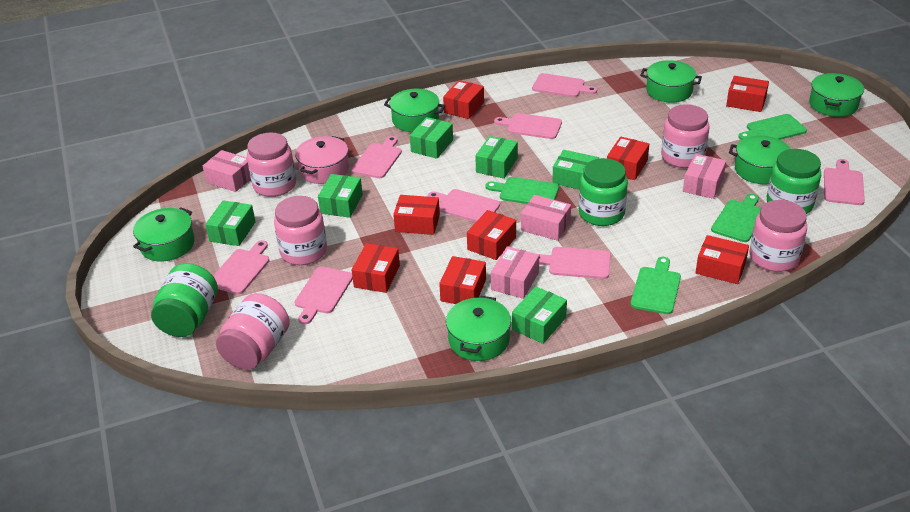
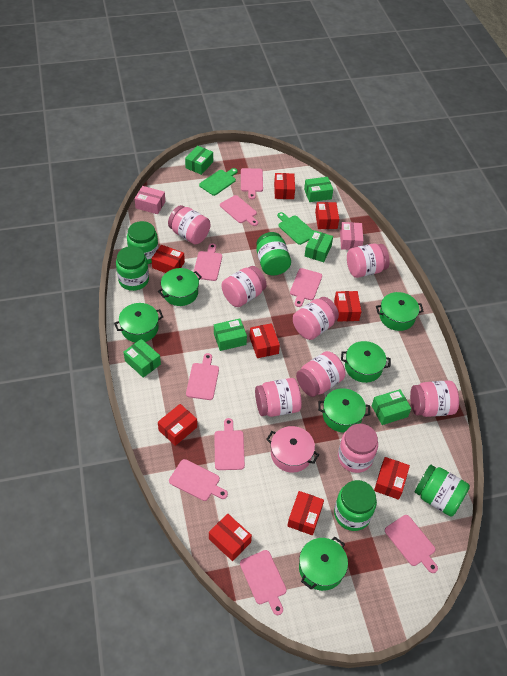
green cutting board: [485,177,559,204] [630,257,681,314] [711,194,761,242] [738,114,807,140] = 4 -> [199,168,238,196] [277,212,313,245] = 2
green jar: [151,263,218,337] [579,158,628,226] [767,149,821,214] = 3 -> [116,246,149,291] [127,221,159,264] [256,232,291,275] [334,480,377,531] [415,465,470,516] = 5
pink box: [203,150,251,192] [491,246,539,299] [521,195,571,241] [683,154,726,199] = 4 -> [134,186,165,214] [340,222,364,250] = 2
pink cutting board: [213,240,270,294] [295,267,353,324] [352,136,402,178] [428,189,500,222] [494,113,562,139] [532,73,597,97] [539,247,611,279] [824,159,865,205] = 8 -> [169,459,228,501] [186,353,219,400] [194,243,222,281] [214,418,245,470] [220,195,258,226] [240,550,287,615] [241,168,263,199] [290,268,322,307] [385,515,438,573] = 9
pink jar: [216,293,290,370] [247,132,296,197] [274,196,327,265] [661,104,709,168] [750,200,807,272] = 5 -> [168,205,210,244] [222,266,267,307] [255,378,302,417] [293,297,339,340] [296,351,345,397] [338,424,378,473] [347,243,390,278] [410,380,459,417] = 8
red box: [352,243,400,293] [393,195,440,235] [439,256,486,304] [443,80,484,119] [467,210,516,260] [607,137,649,180] [695,235,749,284] [726,76,769,112] = 8 -> [151,245,185,273] [158,404,197,446] [209,514,252,561] [250,323,280,358] [274,173,295,199] [287,491,324,535] [315,202,339,229] [334,291,362,321] [374,457,410,500] = 9

